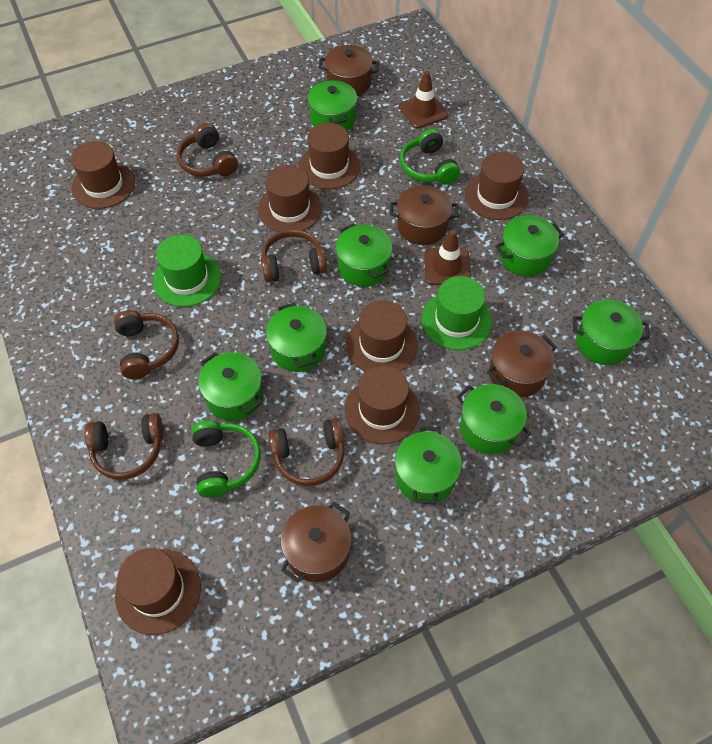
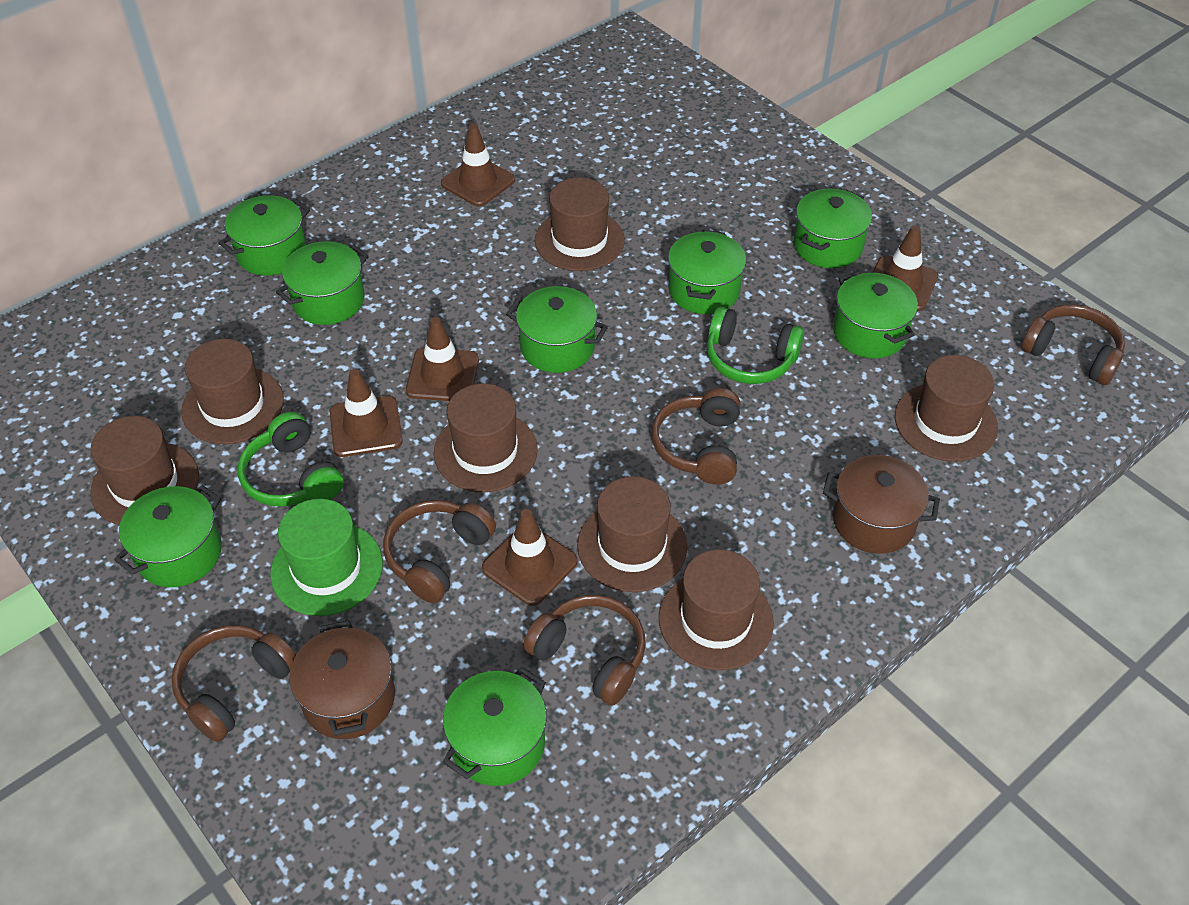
brown pot: [281,502,351,583] [318,45,379,96] [390,185,459,245] [487,330,557,398] = 4 -> [290,620,395,739] [823,455,940,554] = 2
brown traffic cone: [399,71,448,129] [424,230,471,285] = 2 -> [330,369,403,457] [406,317,479,401] [441,124,515,207] [482,509,578,606] [872,225,938,311] = 5
green hat: [153,235,221,307] [422,276,492,350] = 2 -> [270,499,383,616] = 1

